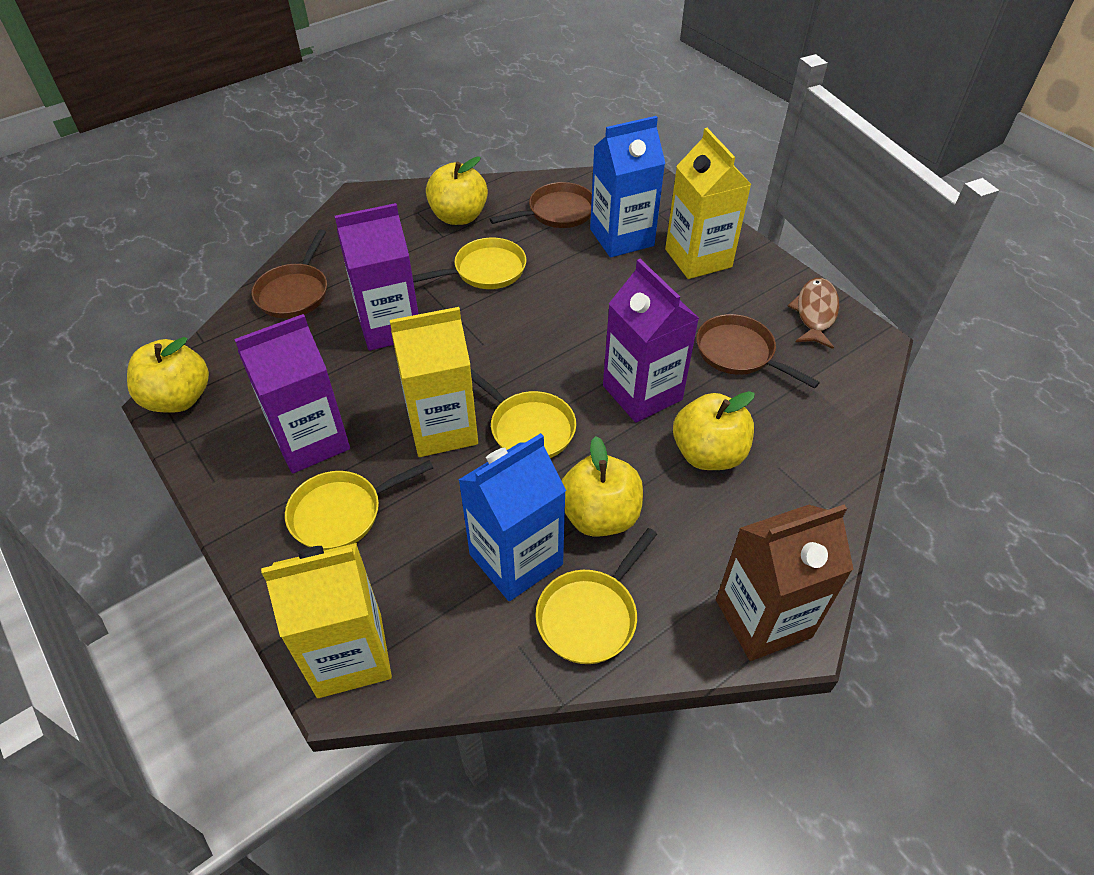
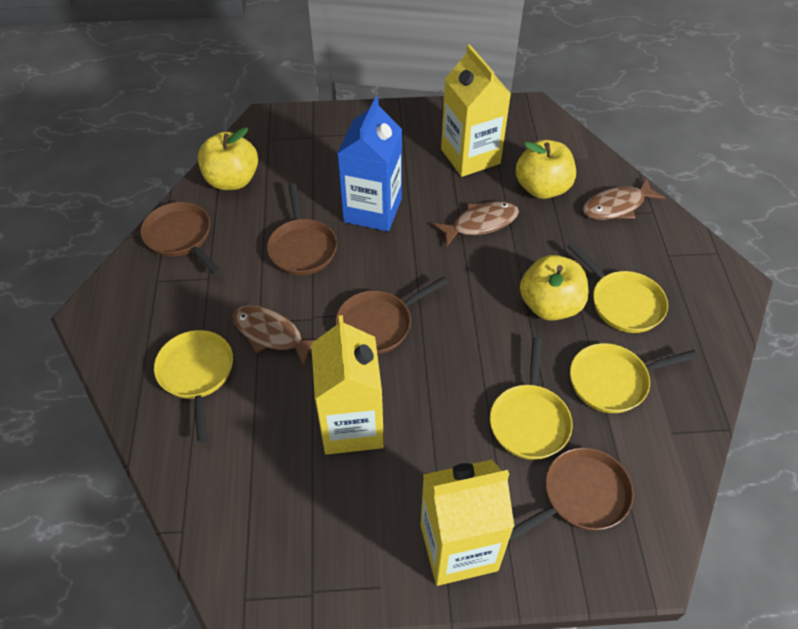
blue carton: [458,433,566,601] [590,116,665,258] = 2 -> [337,97,402,231] = 1
brown carton: [716,505,854,661] = 1 -> none = 0
brown fish: [788,278,839,349] = 1 -> [233,305,315,367] [432,201,519,246] [582,178,665,220] = 3
brown pan: [252,230,327,318] [490,182,592,228] [696,314,820,388] = 3 -> [140,202,221,275] [267,183,337,275] [335,277,448,354] [509,448,634,542] = 4
purple carton: [234,314,350,473] [335,203,419,351] [603,259,699,423] = 3 -> none = 0
yellow apple: [127,337,209,413] [426,156,488,225] [562,436,643,537] [673,391,755,470] = 4 -> [198,127,258,190] [515,140,576,199] [520,255,588,321] = 3

